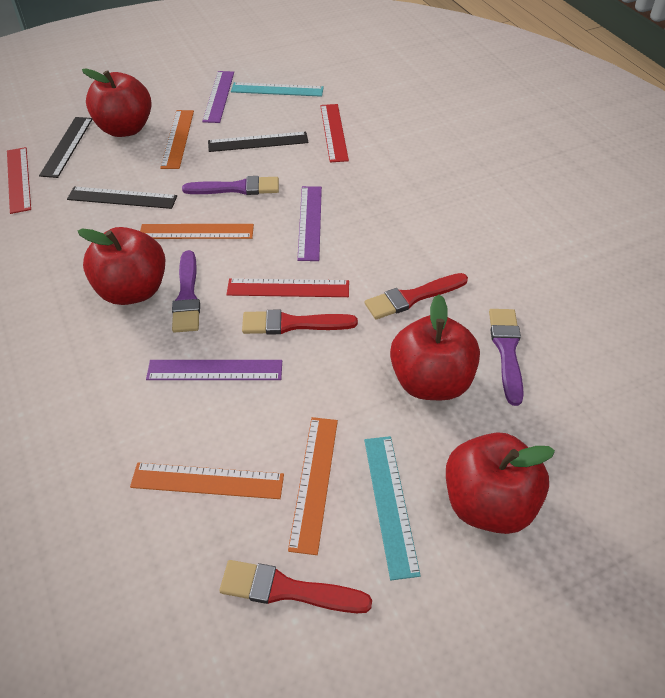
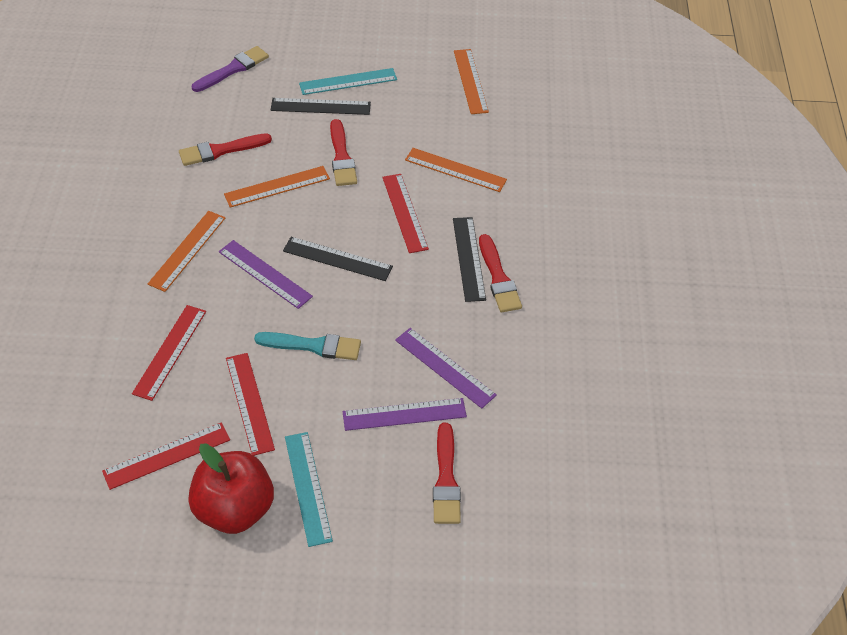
purple brush: [172,250,200,333] [182,176,279,195] [489,309,524,406] = 3 -> [192,46,269,92] = 1
red apple: [77,227,165,305] [82,68,152,137] [390,294,480,400] [446,432,555,534] = 4 -> [188,443,274,534] = 1
red brush: [219,560,372,613] [242,310,358,335] [365,273,468,320] = 3 -> [179,133,272,166] [330,119,357,186] [433,423,461,524] [479,234,522,312] = 4
red ruler: [7,147,31,214] [227,278,349,297] [320,104,349,162] = 3 -> [102,422,230,490] [132,305,206,401] [226,353,275,456] [382,174,429,253] = 4
turquoise brush: none = 0 -> [254,332,361,360] = 1

